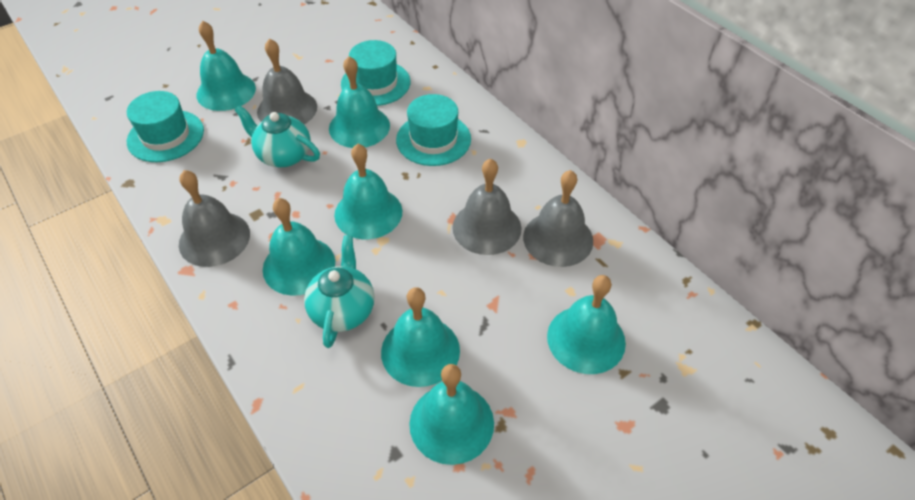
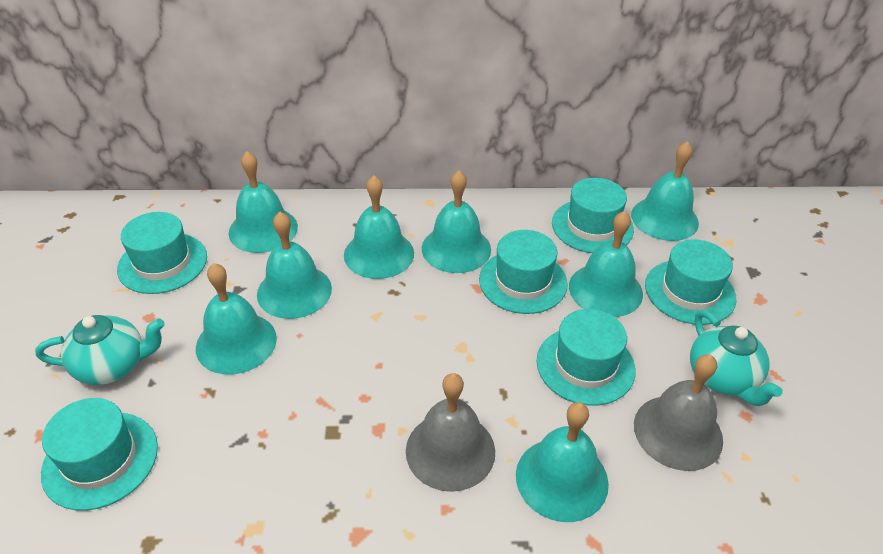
grey bell: [179,170,250,267] [257,38,317,124] [452,159,521,255] [523,170,593,267] = 4 -> [406,373,495,492] [634,354,723,471] = 2
turquoise bell: [197,21,256,111] [263,198,335,296] [329,56,390,148] [334,144,402,239] [381,287,460,387] [409,364,494,465] [547,275,626,374] = 7 -> [196,263,277,375] [229,151,298,253] [257,212,332,319] [344,175,414,279] [422,170,491,273] [516,402,609,522] [569,211,643,317] [631,141,699,241] = 8
turquoise hat: [127,91,204,162] [341,40,410,106] [396,94,471,166] = 3 -> [41,398,158,511] [117,212,207,294] [479,230,568,314] [537,309,635,406] [552,178,634,253] [645,239,736,325] = 6

